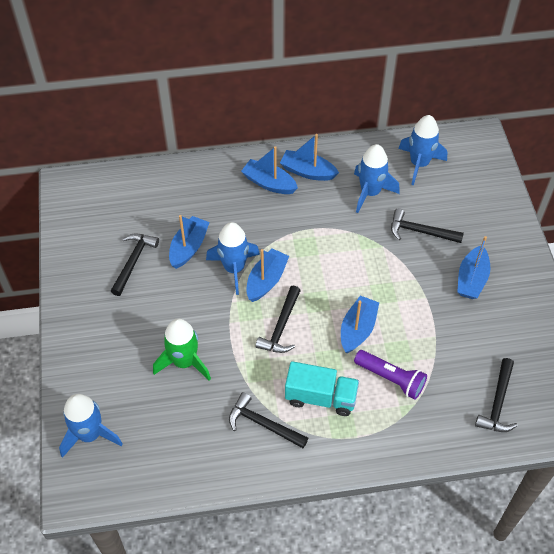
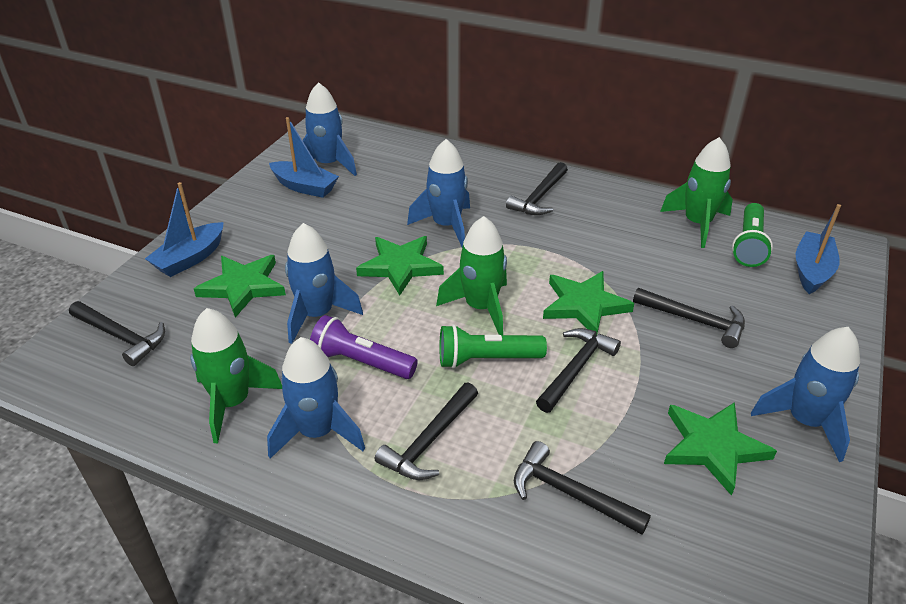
black hammer: [111,233,159,296] [229,392,308,448] [256,286,301,353] [391,209,464,243] [475,358,518,432] = 5 -> [69,301,165,366] [375,383,478,480] [506,162,568,215] [514,441,651,534] [536,328,621,413] [633,288,745,348] = 6
blue boat: [169,215,210,269] [241,146,298,194] [247,248,289,302] [280,134,339,181] [341,296,379,353] [457,236,490,299] = 6 -> [145,182,224,277] [269,117,339,198] [796,204,841,294] = 3
blue rocket: [59,394,123,458] [206,222,260,295] [354,144,400,213] [398,115,447,185] = 4 -> [267,337,365,459] [285,223,363,344] [303,82,357,176] [407,139,470,247] [751,327,860,462] = 5
green flashlight: none = 0 -> [439,324,547,369] [732,203,773,267] = 2
green rocket: [153,318,211,381] = 1 -> [190,308,282,443] [436,216,507,335] [660,137,733,248] = 3
green star: none = 0 -> [194,255,286,318] [356,236,444,296] [543,271,634,336] [664,402,777,496] = 4
turquoise truck: [285,361,359,416] = 1 -> none = 0

